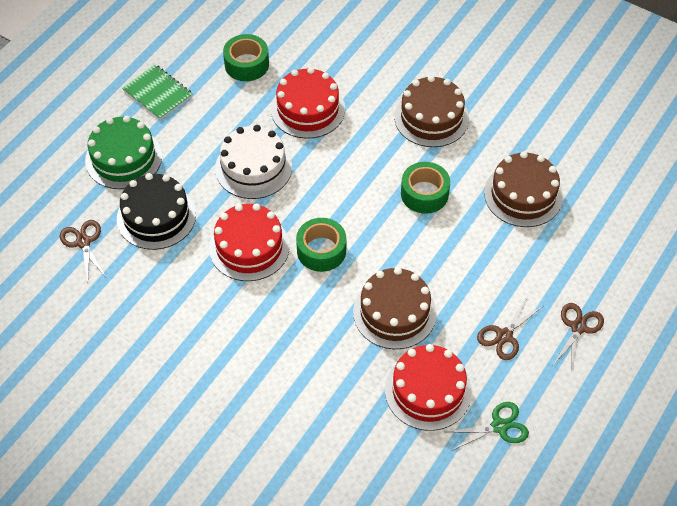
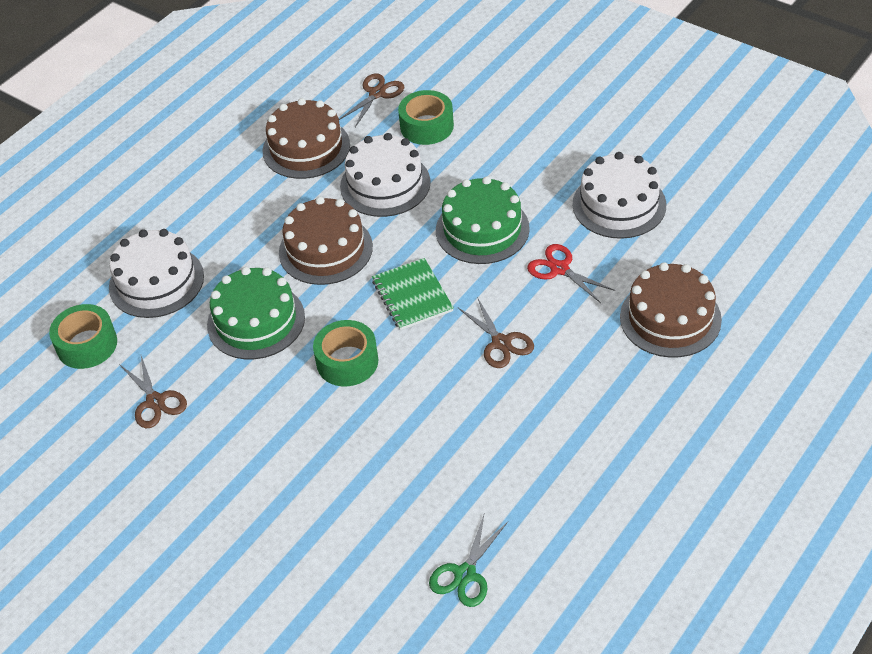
black cake: [117,173,196,250] = 1 -> none = 0
green cake: [85,116,162,189] = 1 -> [207,267,305,359] [436,176,530,264] = 2
red cake: [209,203,290,281] [271,67,345,139] [385,344,472,431] = 3 -> none = 0
red scissors: none = 0 -> [527,244,615,303] = 1
white cake: [215,125,292,199] = 1 -> [109,229,204,318] [340,133,431,217] [573,152,666,239] = 3

